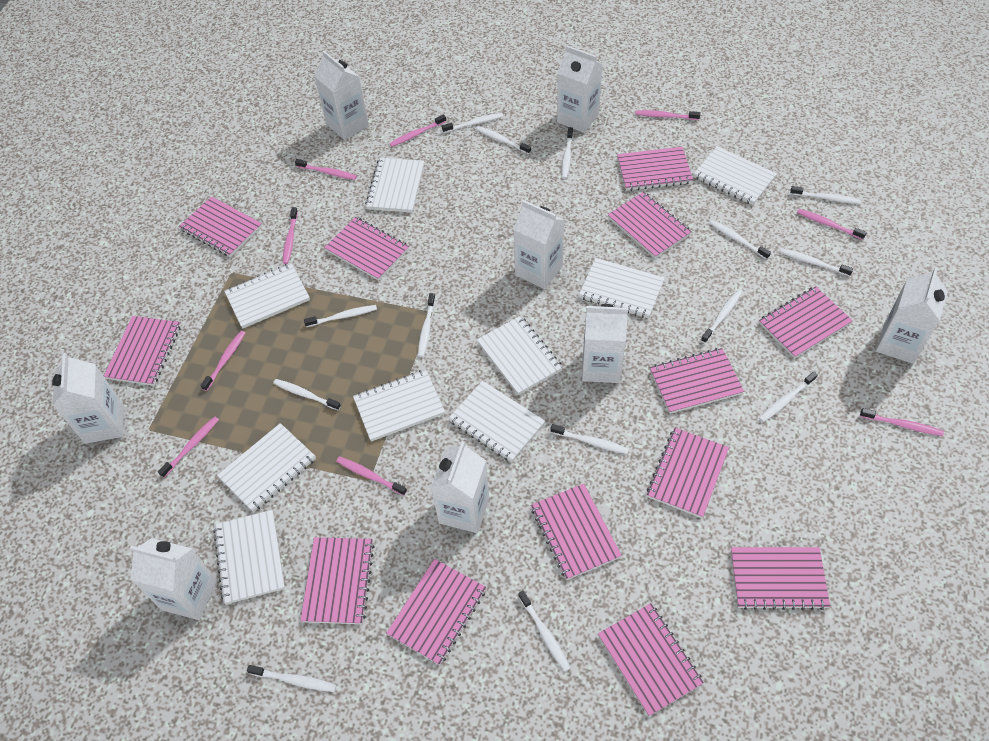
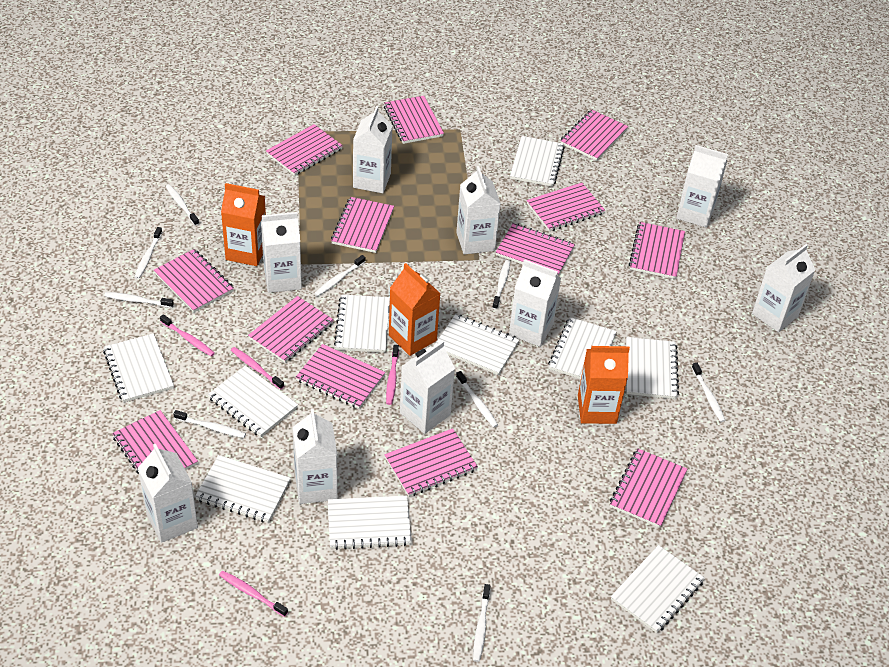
orange carton: none = 0 -> [221,183,266,266] [389,263,441,356] [578,346,630,424] = 3
pink toothbrush: [158,417,219,478] [200,331,245,391] [283,207,298,264] [295,159,357,180] [336,456,407,496] [389,114,446,147] [635,110,700,120] [797,209,867,240] [860,408,944,436] = 9 -> [160,314,215,357] [219,570,288,617] [231,347,284,390] [386,345,399,405] = 4
white carton: [52,353,124,444] [130,538,217,620] [314,51,369,140] [431,441,489,533] [513,200,564,289] [557,45,602,133] [582,304,628,383] [876,268,948,364] = 8 -> [138,444,198,543] [261,212,302,293] [293,408,338,504] [353,106,392,193] [400,340,455,434] [456,166,501,255] [509,259,561,347] [676,145,728,228] [752,244,815,332] = 9
white notebook: [213,510,285,604] [217,423,316,512] [224,263,310,329] [353,370,445,442] [365,158,424,213] [448,381,545,462] [477,316,563,395] [579,258,665,318] [693,146,777,205] = 9 -> [103,333,174,403] [195,455,291,523] [207,365,298,437] [328,496,412,550] [334,294,390,353] [434,314,520,375] [510,136,565,187] [548,317,617,379] [611,545,705,633] [626,337,679,399] = 10
white toothbrush: [247,665,336,692] [273,379,341,410] [304,305,377,327] [418,293,435,357] [442,113,503,133] [476,126,531,154] [518,590,571,672] [551,424,629,454] [562,127,573,179] [701,291,742,343] [709,220,771,259] [759,372,818,422] [780,248,853,276] [790,186,861,204] = 14 -> [105,292,174,308] [135,227,162,279] [166,184,199,226] [174,410,246,438] [314,255,366,296] [456,371,498,428] [473,584,490,662] [492,260,510,310] [692,363,725,422] = 9

